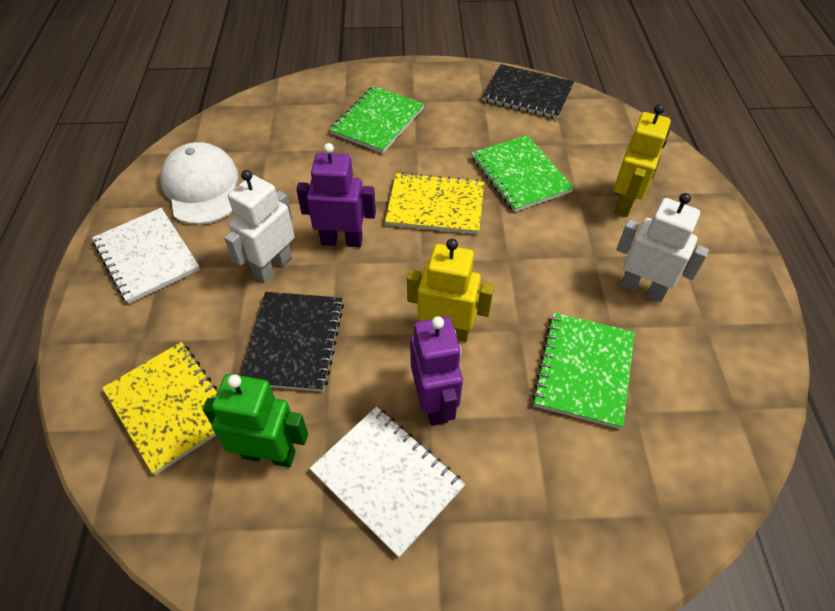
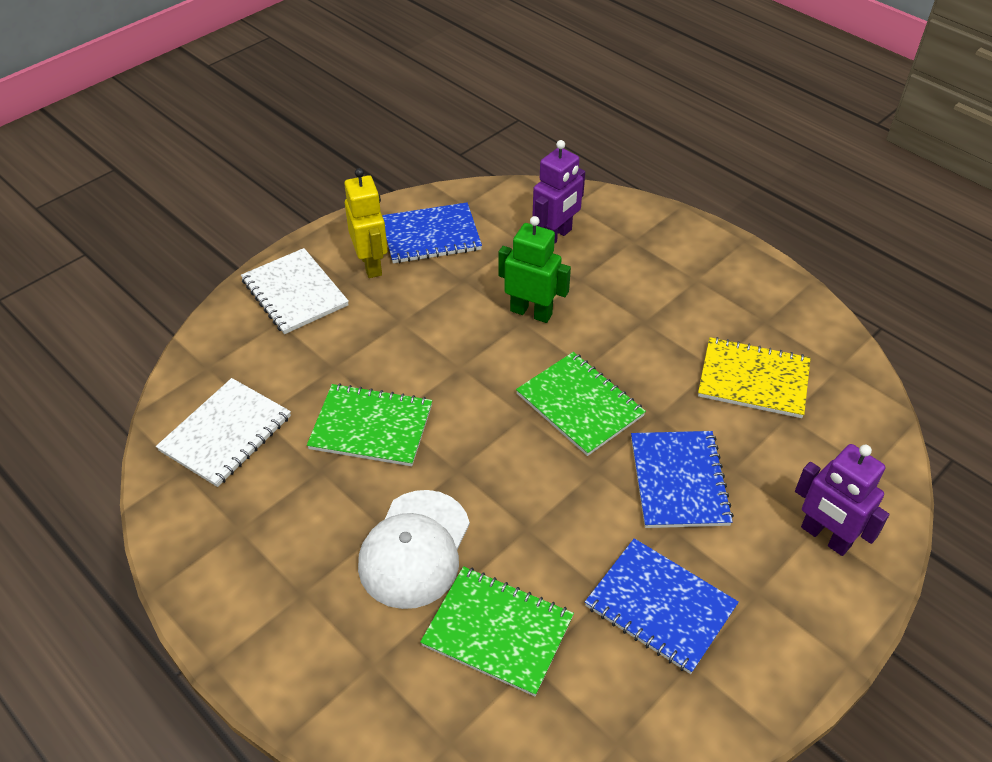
black notebook: [240,292,344,392] [482,64,574,119] = 2 -> none = 0
blue notebook: none = 0 -> [382,203,482,263] [585,538,739,674] [631,431,734,528] = 3
white robot: [224,170,294,283] [616,193,709,302] = 2 -> none = 0
yellow notebook: [102,342,217,475] [385,172,484,234] = 2 -> [698,337,811,418] = 1
yellow robot: [407,239,494,342] [614,104,671,217] = 2 -> [344,168,388,278] = 1

